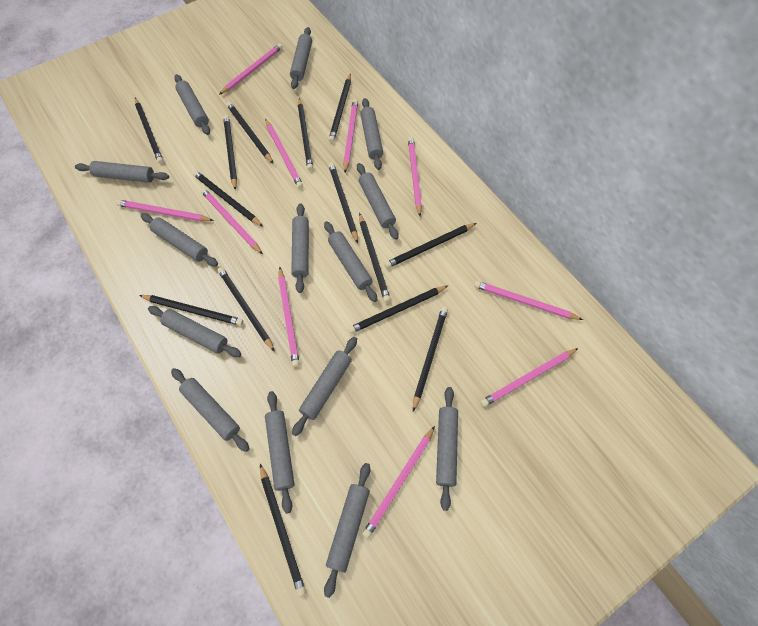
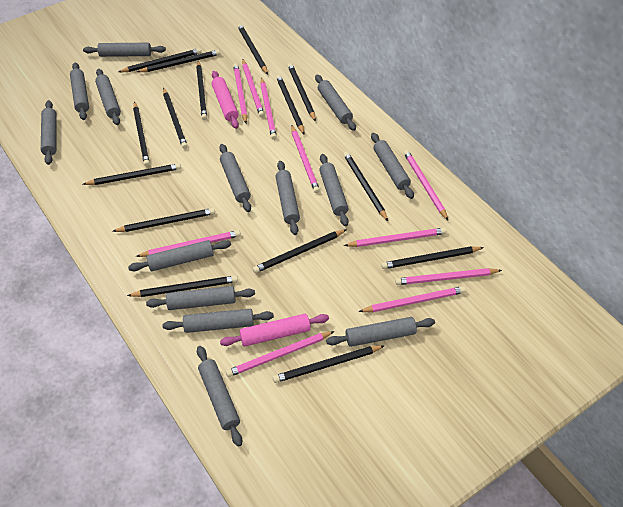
black pencil: [135,98,164,164] [139,295,243,326] [193,170,263,227] [217,267,275,352] [223,115,237,190] [226,102,273,163] [260,464,306,597] [298,98,313,170] [328,74,351,142] [328,162,358,243] [348,286,448,334] [359,213,391,302] [385,223,476,268] [413,306,448,411] = 14 -> [83,163,181,185] [113,208,215,232] [119,48,201,72] [127,275,238,297] [133,102,150,166] [137,50,220,72] [163,88,188,149] [196,61,207,120] [237,24,268,75] [253,229,347,273] [273,345,384,383] [276,75,304,134] [288,63,316,122] [343,152,388,221] [381,246,484,269] = 15
pink rolling pin: none = 0 -> [212,71,239,129] [220,314,329,347] = 2

